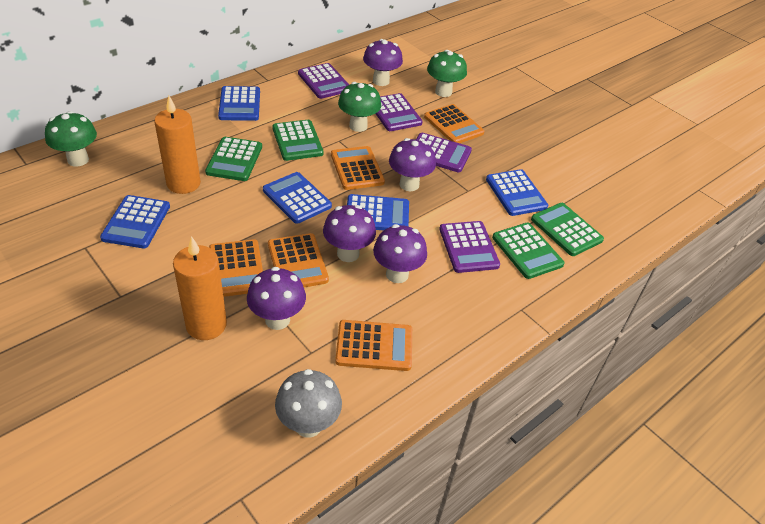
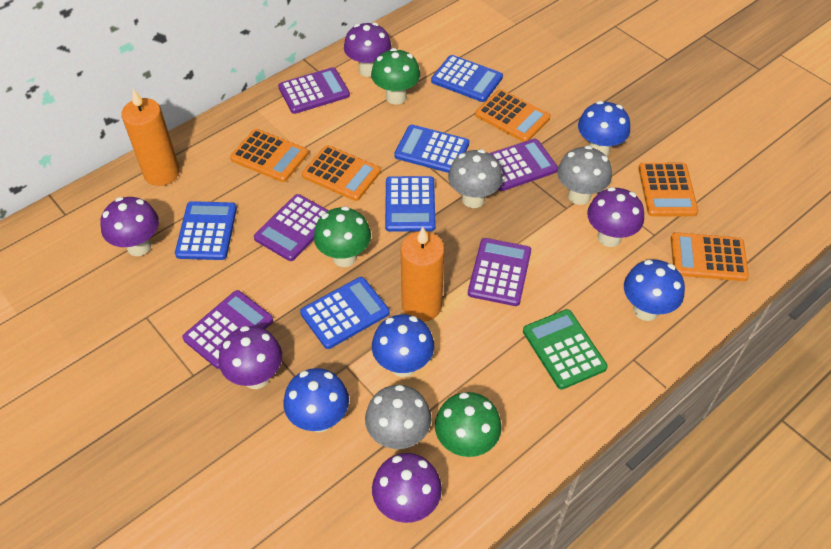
blue mushroom: none = 0 -> [283,368,349,432] [372,314,434,377] [578,101,630,157] [624,260,685,321] = 4
green calculator: [205,137,262,181] [272,120,324,161] [492,223,565,279] [531,203,604,256] = 4 -> [523,309,608,389] = 1
grey mushroom: [275,369,342,438] = 1 -> [365,385,432,450] [448,149,502,208] [557,146,612,205] = 3
purple calculator: [298,63,349,99] [375,93,423,131] [416,133,472,172] [439,221,500,273] = 4 -> [182,290,273,369] [254,194,329,261] [278,67,350,114] [468,238,531,306] [489,139,558,191] = 5

